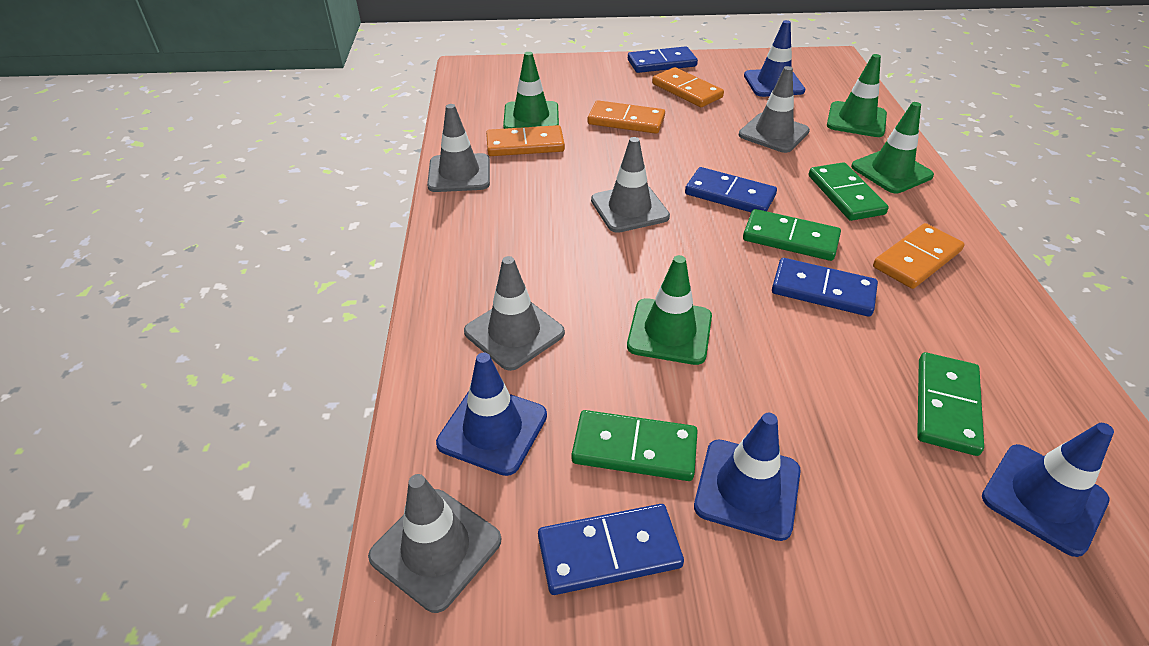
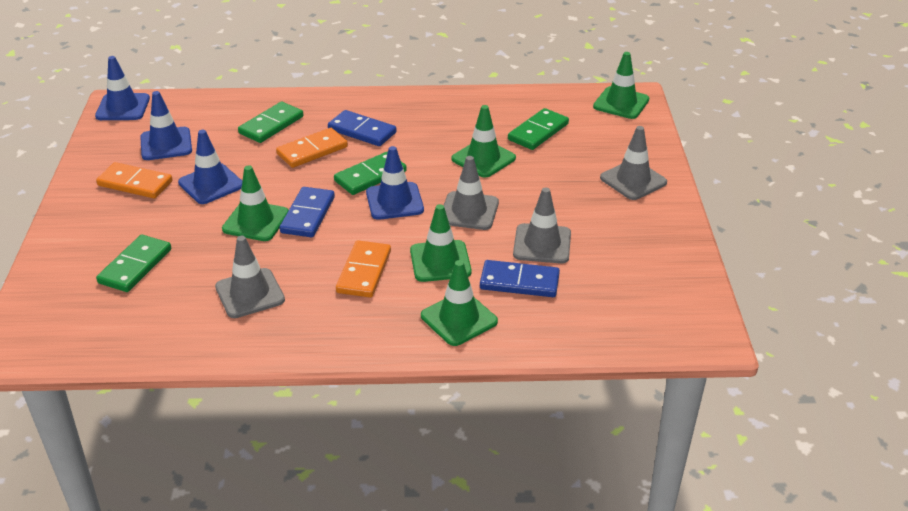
blue domino: [538,504,684,595] [628,46,698,73] [685,167,777,212] [772,258,878,317] = 4 -> [280,187,335,237] [328,110,397,146] [480,260,560,297] = 3
green traffic cone: [503,52,559,129] [627,255,712,365] [827,54,887,137] [851,102,934,194] = 4 -> [222,165,289,241] [410,204,472,282] [421,260,498,346] [451,105,516,178] [593,52,649,119] = 5
grey traffic cone: [368,474,501,613] [427,104,490,192] [464,256,565,371] [591,137,670,233] [739,66,810,153] = 5 -> [215,236,285,318] [443,156,499,230] [513,187,571,264] [600,126,667,200] = 4
orange domino: [486,125,565,156] [588,100,665,134] [652,67,724,107] [873,223,965,289] = 4 -> [96,162,173,199] [276,128,348,168] [336,241,391,298] = 3

